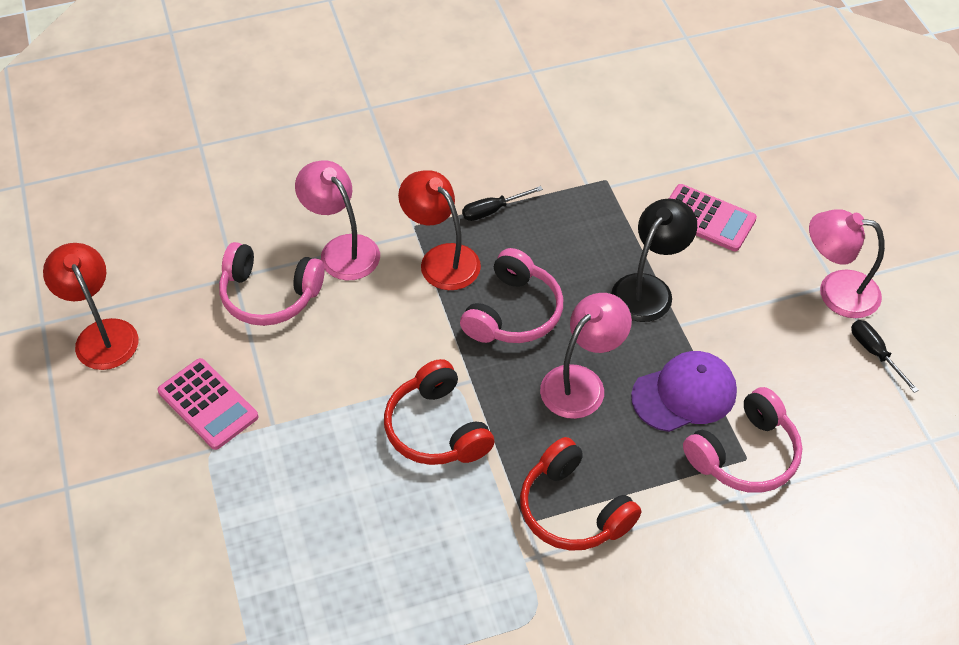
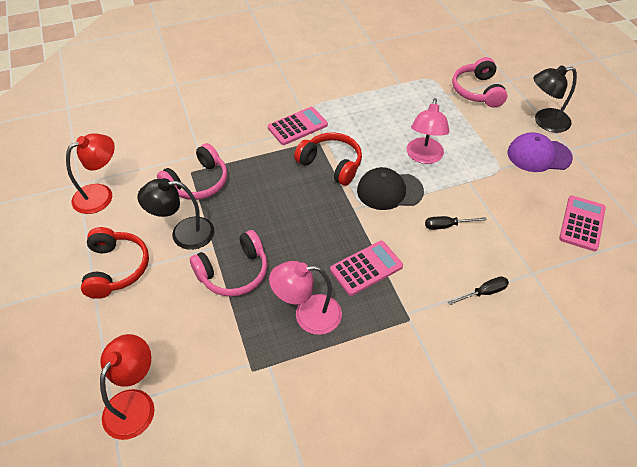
black cap: none = 0 -> [357,167,424,210] = 1
black lamp: [611,198,697,322] = 1 -> [138,178,214,250] [533,65,577,133] = 2
pink calculator: [158,358,258,450] [669,184,757,251] = 2 -> [268,107,328,145] [330,241,403,296] [559,196,606,251] = 3
pink lamp: [295,160,380,280] [540,293,632,419] [809,209,885,318] = 3 -> [269,261,342,335] [407,98,449,164] = 2

